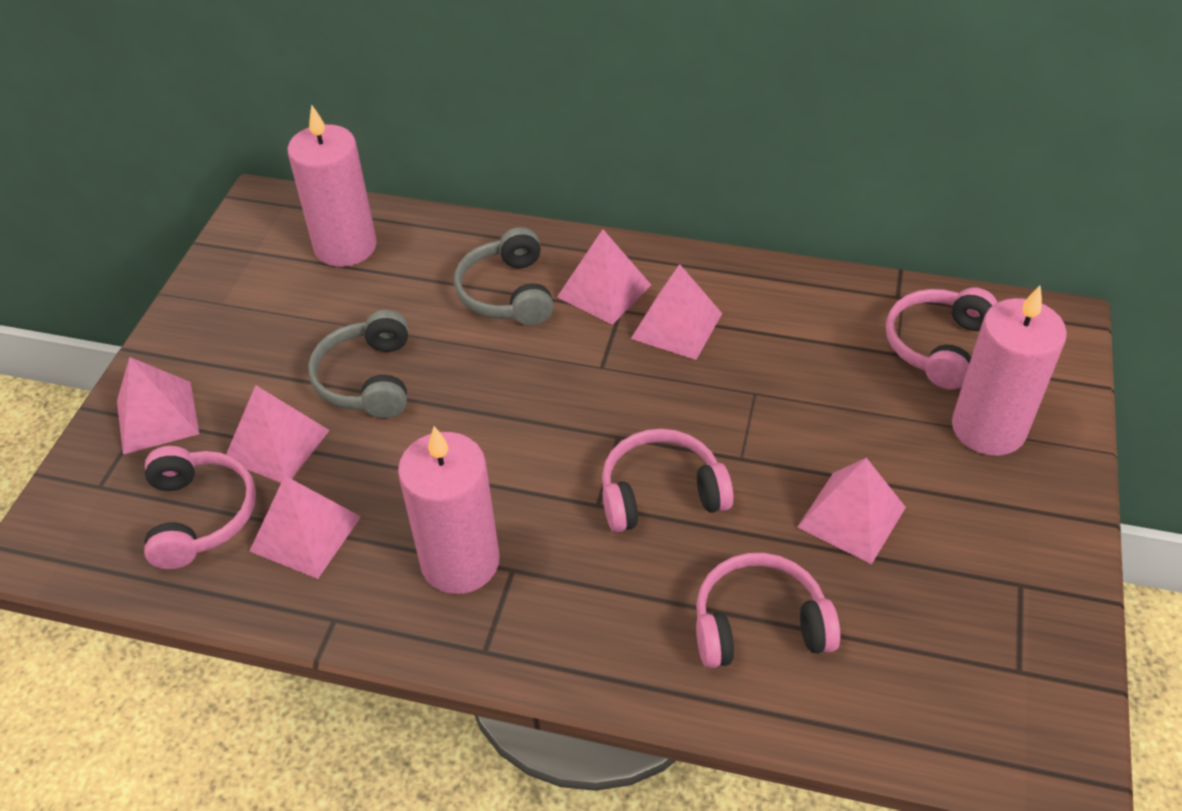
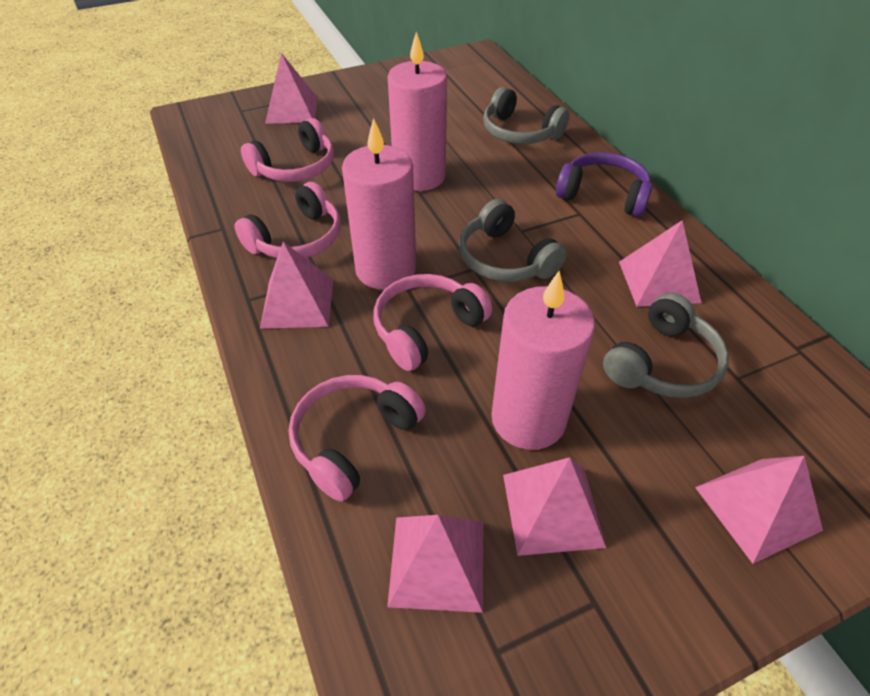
grey headphones: [308,310,408,418] [454,227,554,326] = 2 -> [459,199,567,282] [483,87,570,144] [603,293,729,398] = 3
purple headphones: none = 0 -> [556,152,653,217] = 1

